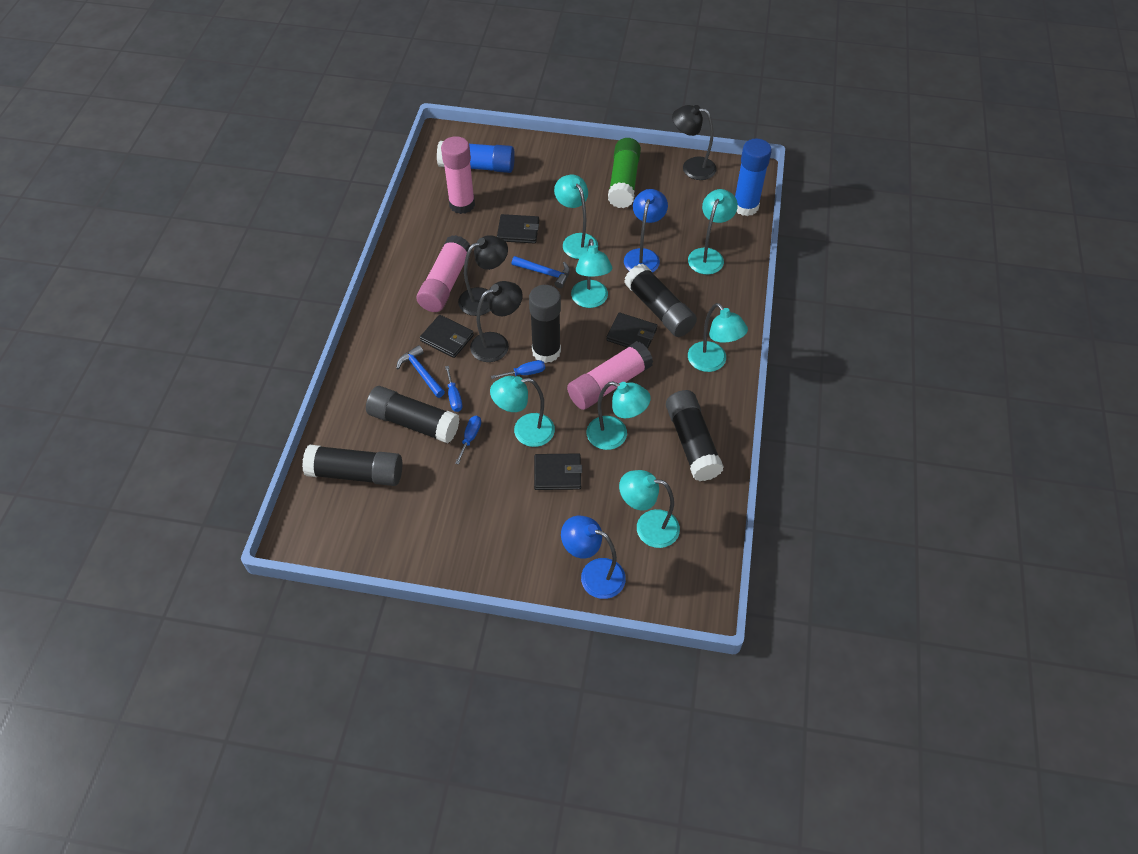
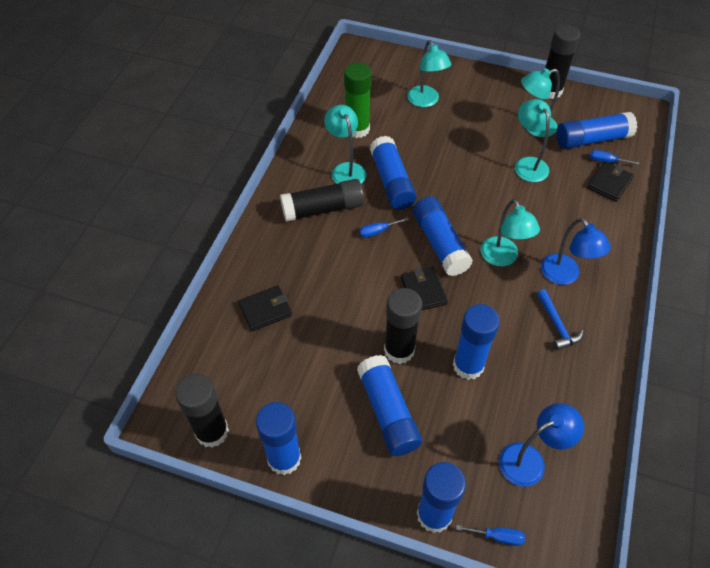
black glue stick: [302,445,402,486] [366,386,460,443] [529,285,561,363] [624,264,697,337] [666,390,724,481] = 5 -> [175,374,229,448] [280,179,364,222] [384,288,422,364] [545,25,581,99] = 4
black lamp: [458,235,508,316] [470,281,523,362] [672,105,717,180] = 3 -> none = 0
black wallet: [420,315,474,358] [497,214,539,244] [534,453,582,490] [606,313,658,349] = 4 -> [238,285,292,331] [401,267,448,310] [587,161,634,202] = 3
blue glue stick: [437,141,515,173] [735,139,772,216] = 2 -> [256,402,301,475] [357,355,422,456] [370,136,416,209] [413,196,473,276] [417,462,466,533] [453,304,500,380] [556,112,637,149] = 7
blue hammer: [396,345,445,398] [512,256,570,288] = 2 -> [537,289,583,350] = 1
pink glue stick: [416,235,470,312] [441,136,475,214] [567,341,653,410] = 3 -> none = 0
turquoise lamp: [490,376,555,447] [554,175,598,259] [571,239,612,308] [587,381,651,450] [619,470,680,548] [688,189,738,275] [688,303,748,372] = 7 -> [324,105,366,184] [407,40,452,107] [481,199,540,266] [515,99,551,182] [521,68,560,137] = 5

